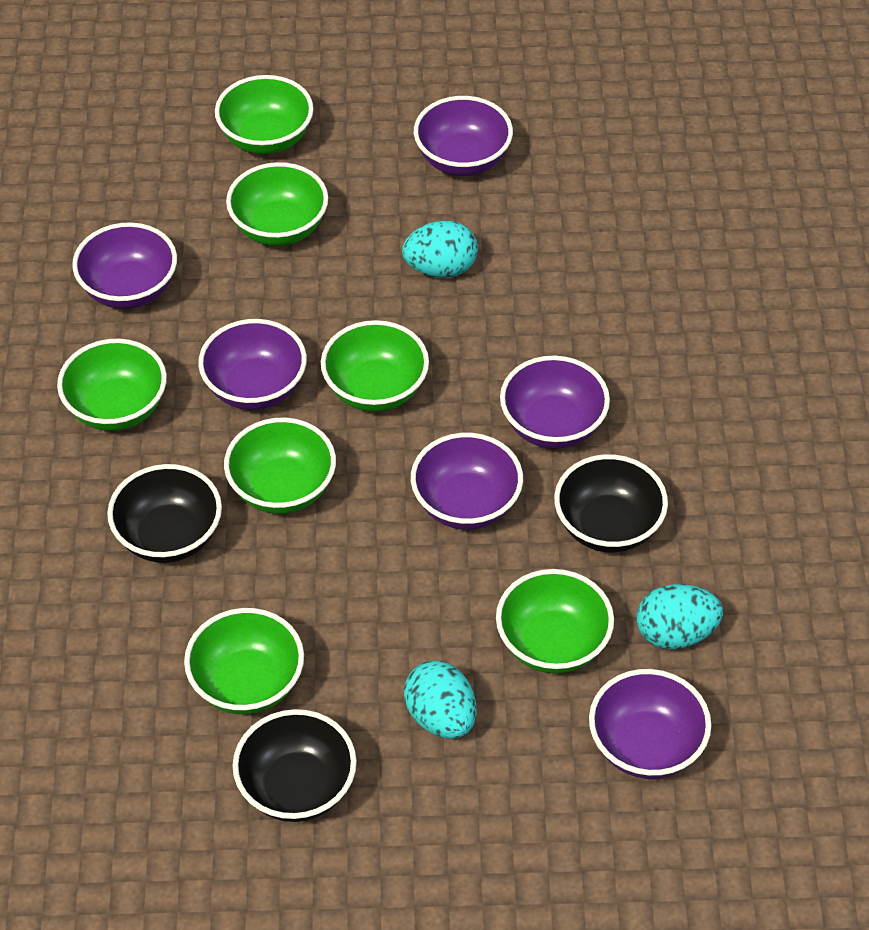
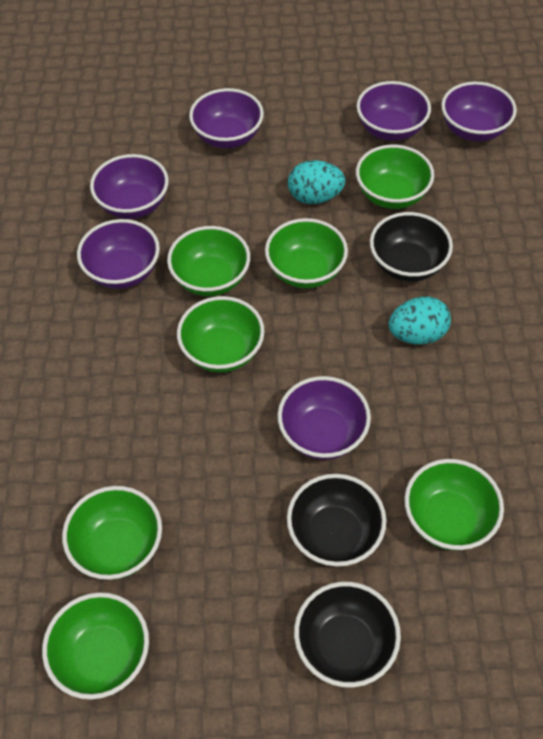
turquoise egg: [402,220,478,278] [404,661,476,739] [636,584,723,649] = 3 -> [288,160,345,204] [388,296,451,344] = 2

